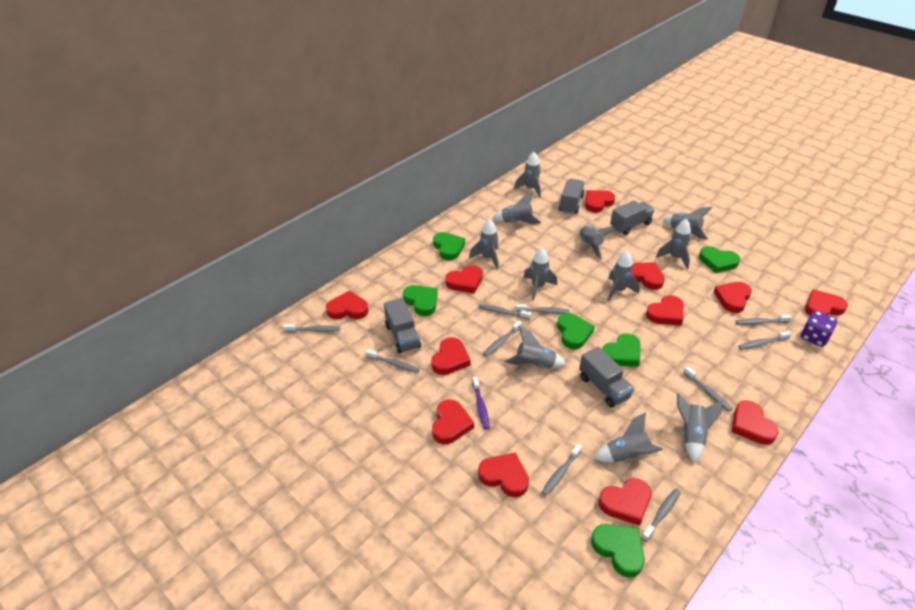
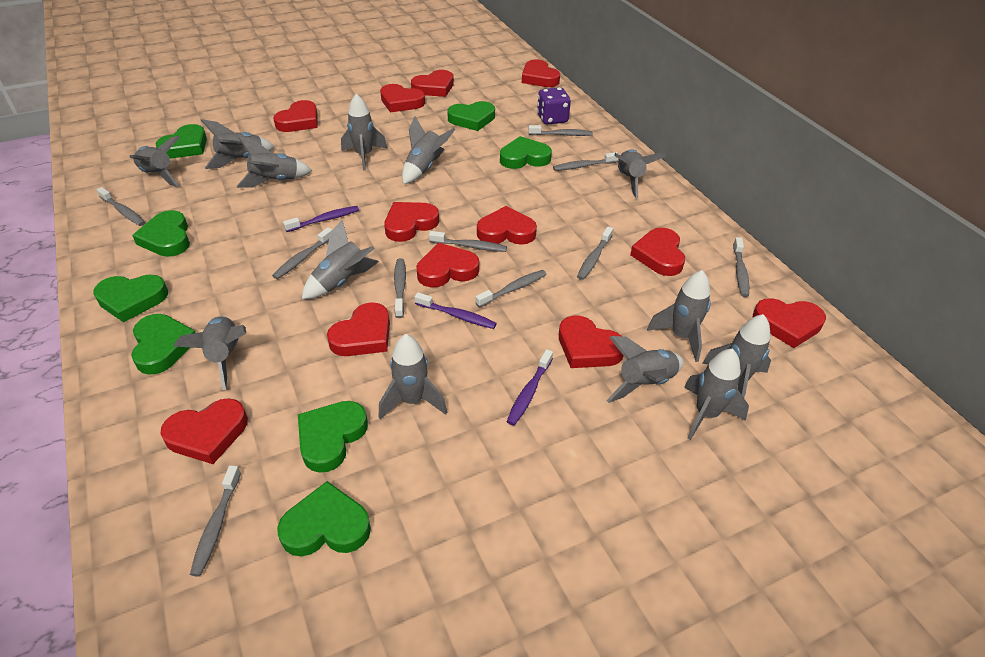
green heart: [403,285,438,316] [433,232,465,260] [557,313,595,349] [591,524,645,578] [602,334,641,367] [699,246,740,273] = 6 -> [93,274,168,323] [131,314,195,375] [132,210,190,257] [156,124,207,158] [277,481,371,557] [298,401,368,473] [447,101,495,131] [500,136,552,169] = 8
grey rocket: [469,219,498,269] [492,192,541,224] [505,326,566,368] [514,152,541,198] [523,247,557,300] [579,225,617,259] [594,412,663,462] [607,251,640,302] [656,219,691,269] [663,207,712,240] [677,393,723,463] = 11 -> [130,136,180,187] [174,316,246,390] [201,119,275,169] [237,137,312,188] [302,220,379,299] [341,94,388,171] [379,334,447,420] [402,117,455,184] [606,336,684,403] [614,149,666,198] [647,270,711,362] [684,348,749,440] [702,314,771,398] = 13
grey truck: [384,298,421,353] [559,179,585,214] [579,347,634,408] [610,200,655,235] = 4 -> none = 0
purple toothbrush: [472,377,490,430] = 1 -> [283,206,359,232] [415,292,497,329] [507,349,553,426] = 3

